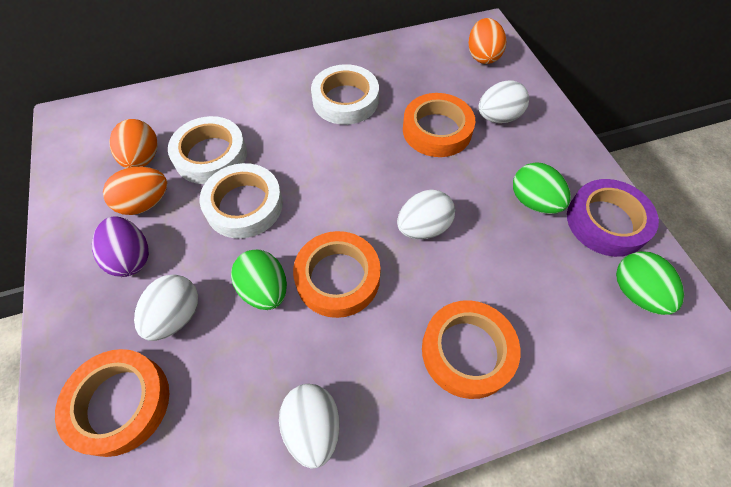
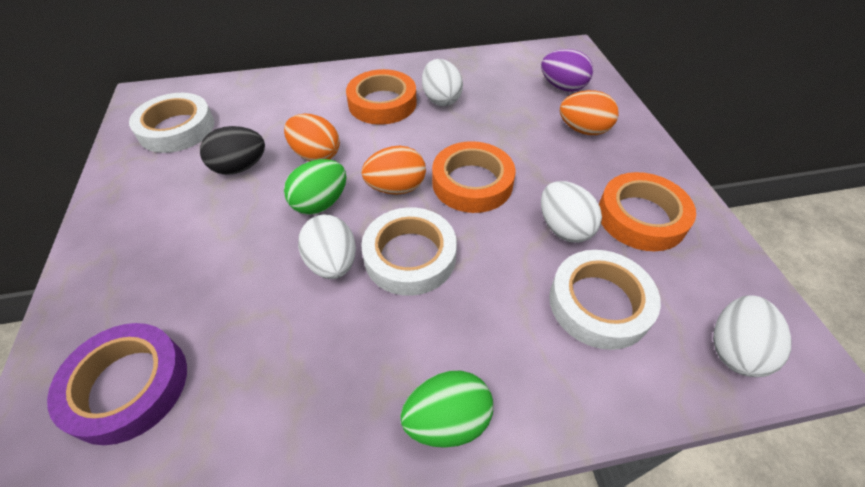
black egg: none = 0 -> [200,126,265,175] = 1
green egg: [231,250,287,310] [513,162,571,214] [616,251,684,315] = 3 -> [284,159,346,215] [400,370,493,448] = 2
orange tape: [55,349,169,457] [293,231,381,318] [403,93,475,157] [422,300,520,399] = 4 -> [346,69,417,125] [432,141,516,213] [599,172,696,251] = 3

